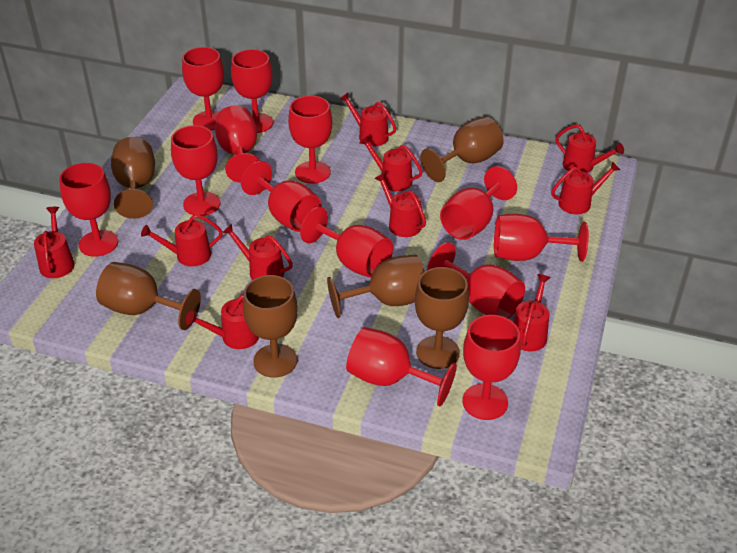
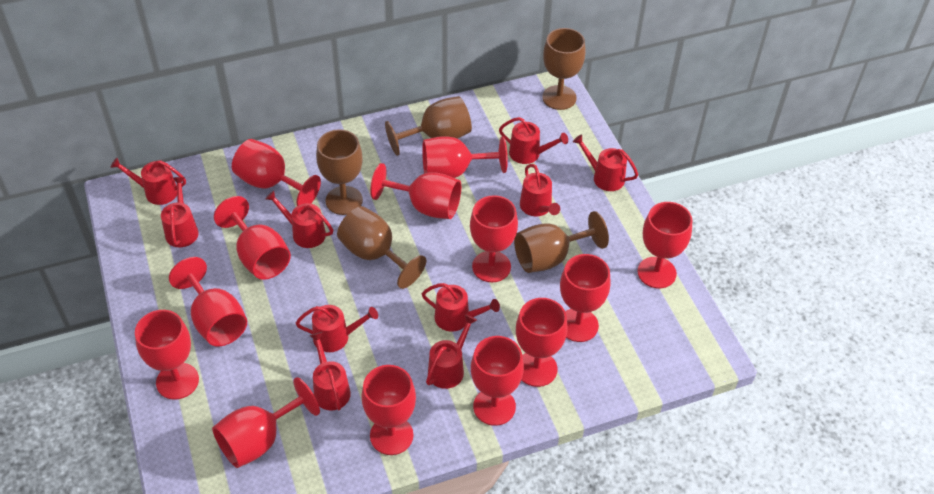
brown goblet: [96,262,201,330] [111,137,155,219] [243,275,298,378] [327,254,425,318] [415,267,469,369] [421,116,504,182] = 6 -> [316,129,363,215] [337,206,426,289] [385,96,472,156] [514,211,609,273] [542,28,585,110] = 5

